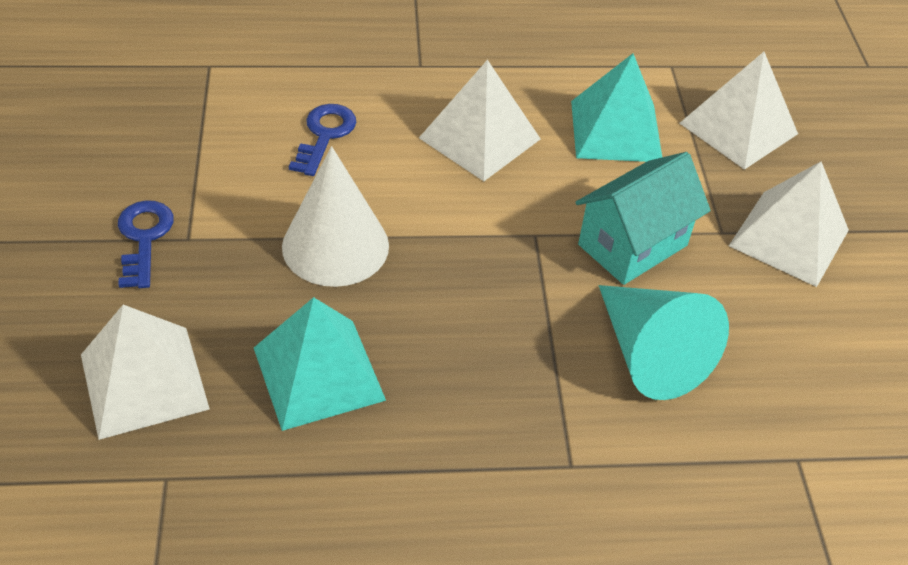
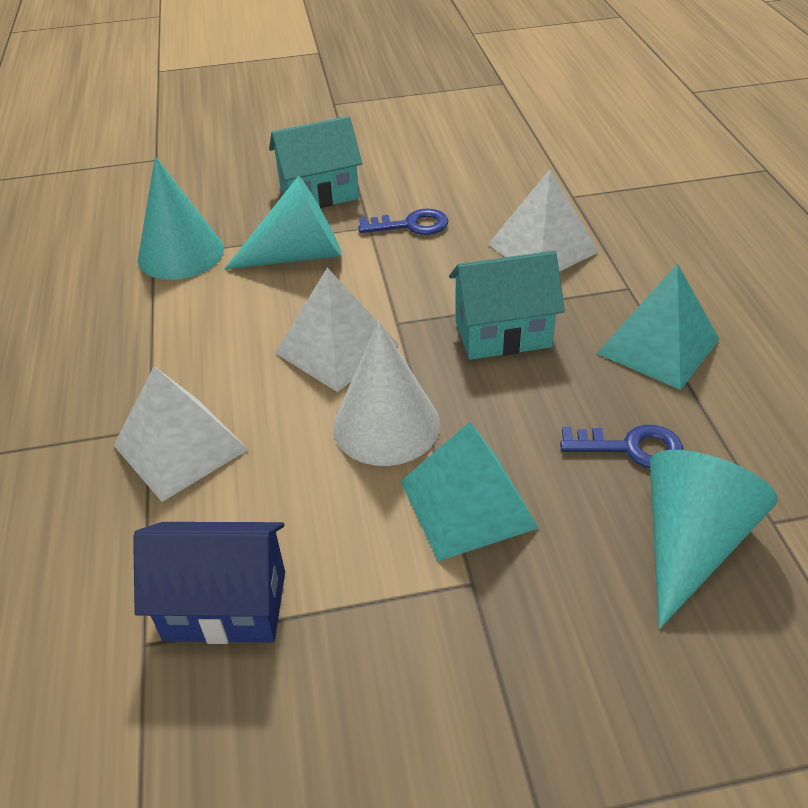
blue house: none = 0 -> [133,522,285,644] = 1
turquoise cone: [599,285,729,400] = 1 -> [138,156,224,280] [224,176,342,269] [650,450,778,629] = 3
turquoise house: [575,152,711,285] = 1 -> [269,116,362,208] [449,251,565,360] = 2
white pyramid: [81,305,210,440] [419,60,540,181] [679,52,798,170] [729,161,849,287] = 4 -> [113,366,248,502] [275,268,399,392] [488,169,599,272] = 3

